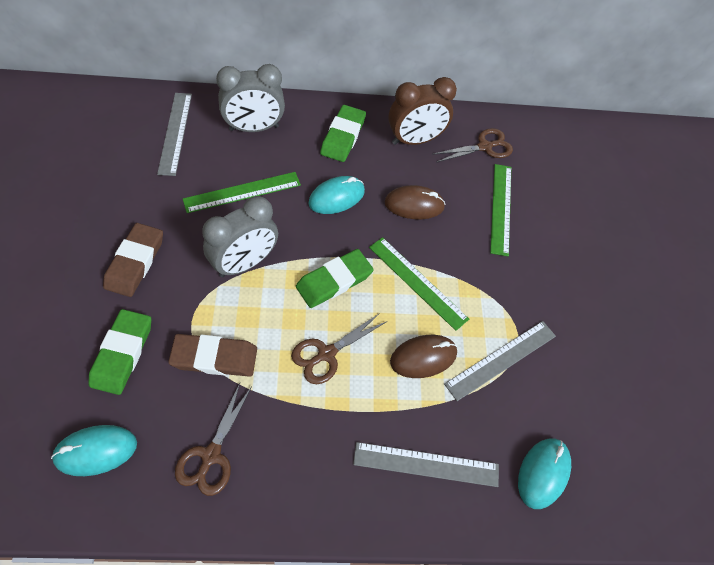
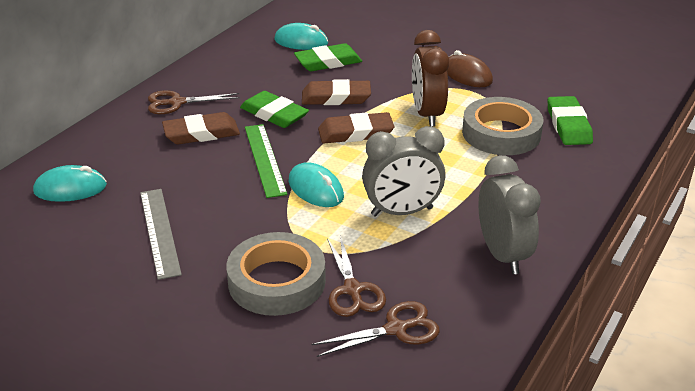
brown eraser: [103,223,163,297] [168,334,257,377] = 2 -> [162,112,240,145] [302,79,371,105] [318,112,394,144] = 3
brown mouse: [384,185,446,219] [390,335,457,378] = 2 -> [447,50,493,87] = 1
green ruler: [183,172,301,213] [369,237,469,331] [490,164,511,257] = 3 -> [245,124,288,198] = 1
grey ruler: [157,93,192,176] [353,442,499,487] [444,321,556,401] = 3 -> [140,189,182,280] = 1
grey tape: none = 0 -> [226,232,326,316] [462,97,543,155] = 2

